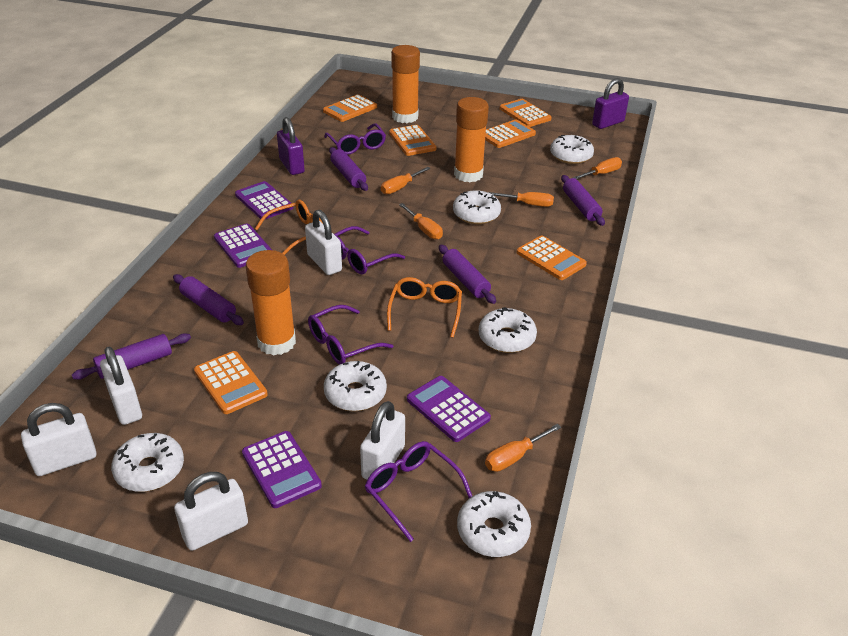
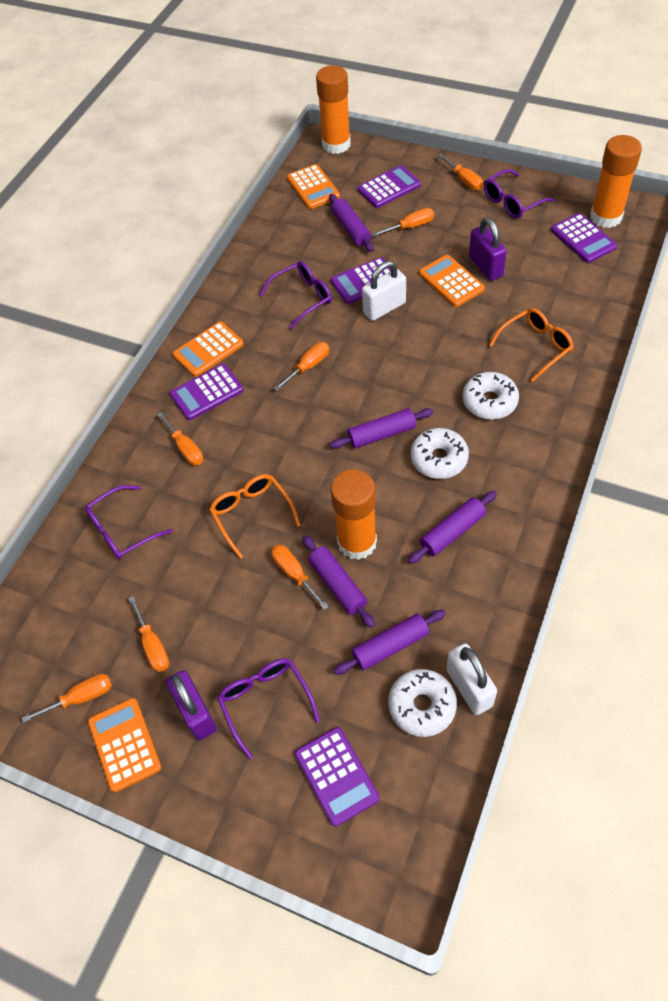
orange calculator: [194,351,268,414] [323,95,377,122] [389,125,437,156] [485,120,536,148] [500,99,551,127] [517,235,587,280] = 6 -> [88,698,161,792] [173,322,244,377] [287,164,340,209] [419,255,485,307] = 4
orange screwdriver: [381,167,430,194] [399,203,443,240] [485,424,561,472] [489,192,554,207] [573,157,622,179] = 5 -> [22,674,112,723] [128,596,169,672] [157,412,203,466] [272,545,329,610] [274,342,329,391] [373,208,434,237] [438,154,483,190] = 7
purple calculator: [214,223,272,268] [235,181,293,219] [242,431,322,508] [407,376,491,442] = 4 -> [170,364,244,420] [295,727,379,827] [331,257,391,304] [358,165,421,208] [551,213,617,263] = 5
white donut: [111,433,184,492] [324,361,387,411] [453,190,501,224] [457,491,531,557] [479,307,537,353] [550,135,594,164] = 6 -> [388,669,457,737] [411,428,469,479] [463,372,519,420] = 3
white padlock: [21,403,97,476] [100,347,142,425] [174,472,248,551] [305,210,342,275] [360,401,405,479] = 5 -> [362,261,406,321] [446,643,497,715] = 2

